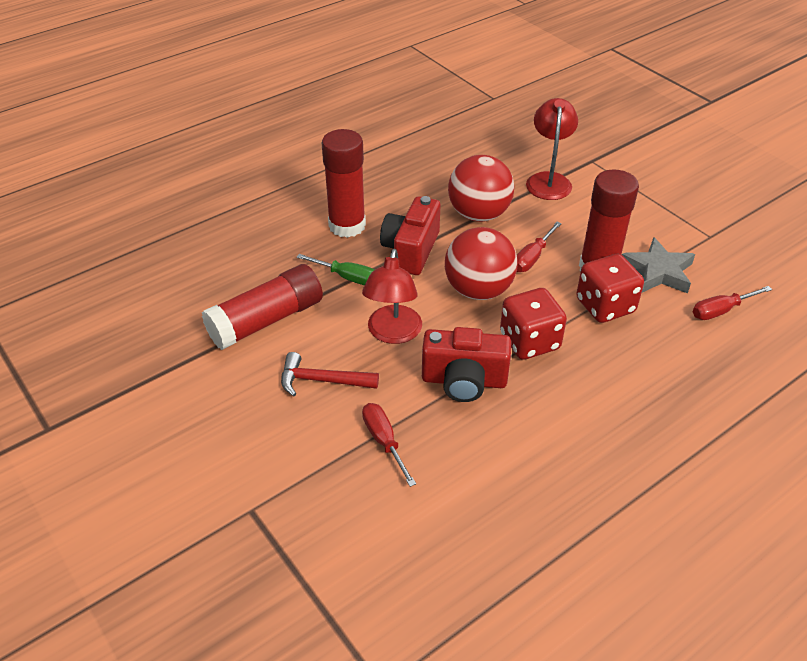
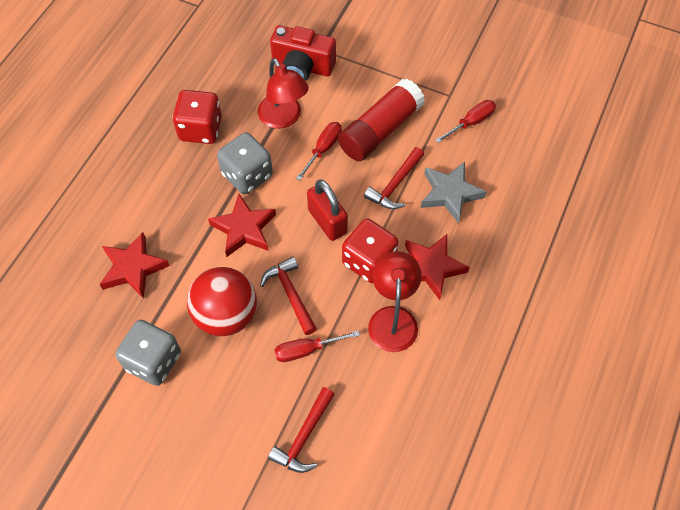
green screwdriver: [297,254,375,285] = 1 -> none = 0
grey dice: none = 0 -> [115,320,181,386] [217,132,273,195] = 2
red ball: [445,227,518,300] [448,155,514,222] = 2 -> [187,267,257,336] = 1
red camera: [380,196,440,275] [422,327,511,402] = 2 -> [270,25,336,81] = 1
red glue stick: [202,264,323,350] [322,129,366,238] [579,169,639,271] = 3 -> [338,79,425,161] = 1
red hammer: [281,352,379,396] = 1 -> [260,257,317,335] [268,387,335,473] [364,147,424,209] = 3
red padlock: none = 0 -> [307,179,348,241] = 1
red star: none = 0 -> [100,232,170,299] [208,194,276,257] [405,234,470,300] = 3

